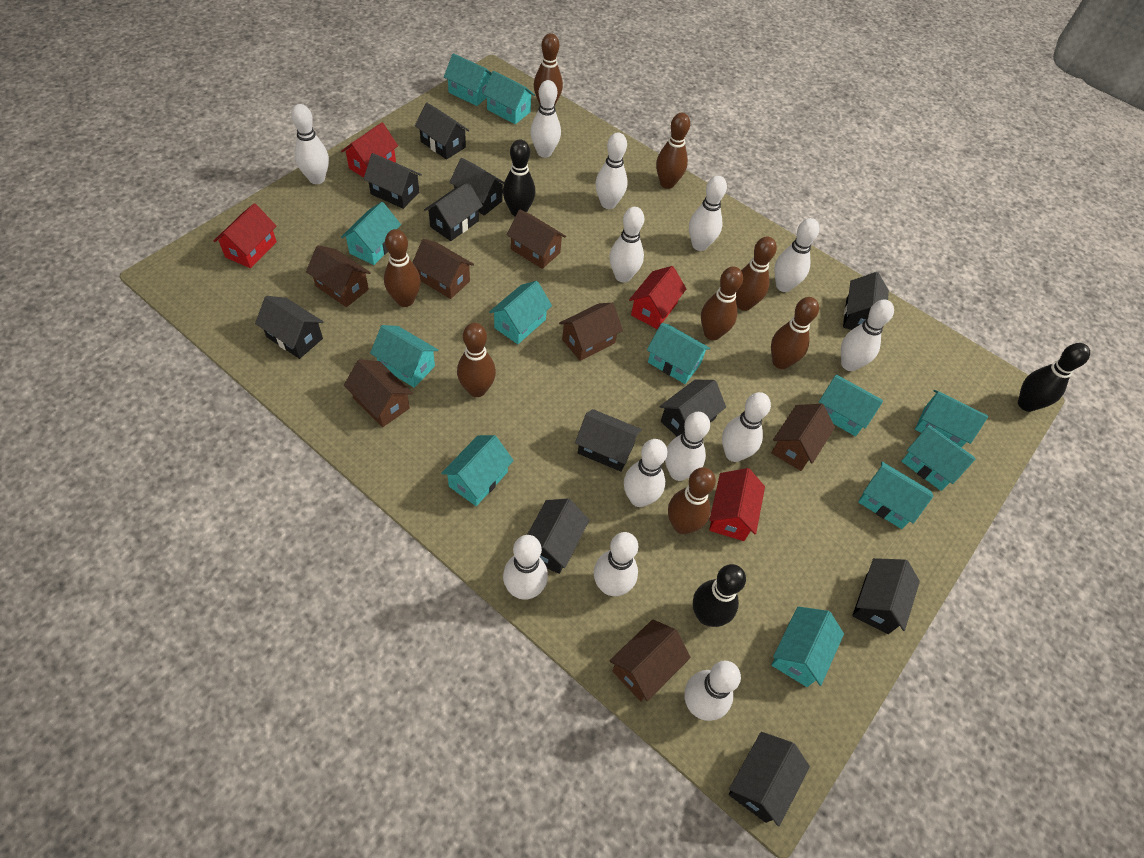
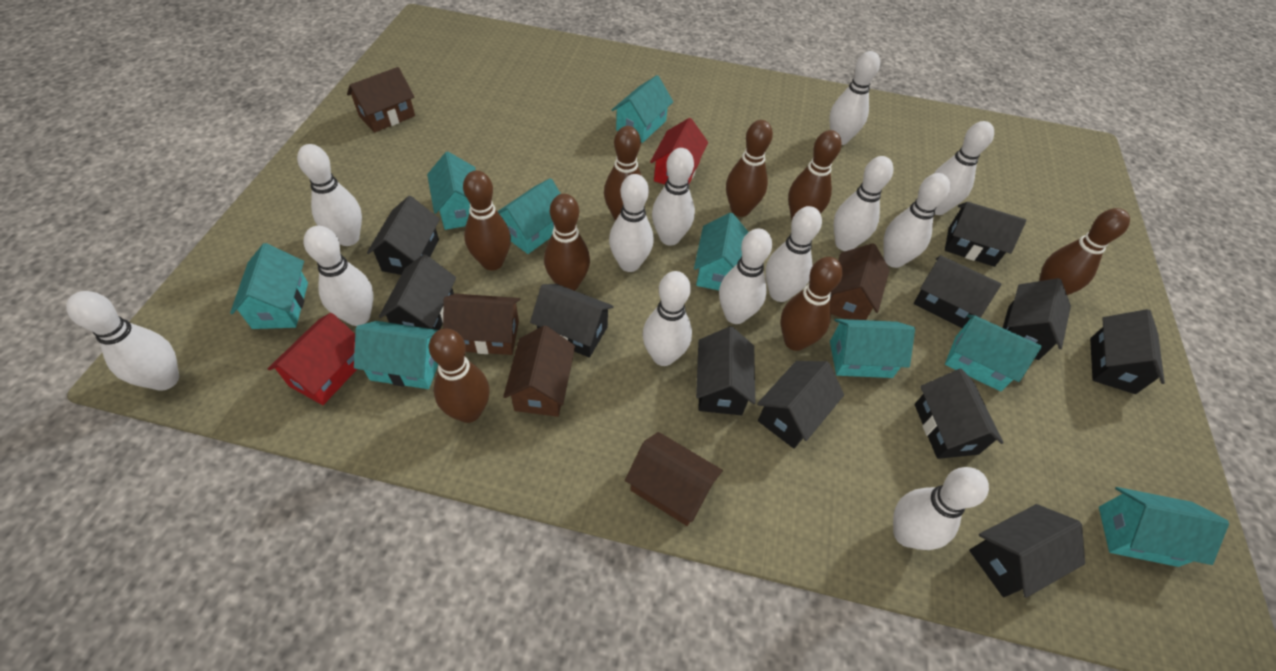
black bowling pin: [503,139,535,216] [693,564,746,627] [1018,343,1090,412] = 3 -> none = 0
brown house: [306,245,371,307] [344,359,413,427] [412,239,474,299] [507,210,566,269] [559,303,623,361] [609,619,691,701] [771,404,835,471] = 7 -> [347,67,415,133] [443,294,520,355] [503,325,575,417] [625,432,723,526] [830,243,890,320] = 5
red house: [214,203,277,268] [341,122,398,177] [629,266,686,329] [709,468,765,541] = 4 -> [268,313,357,405] [650,118,708,184] = 2
turquoise house: [341,202,401,265] [370,325,438,388] [441,435,514,506] [444,53,492,106] [483,71,535,124] [489,281,552,344] [647,323,710,384] [772,606,844,687] [819,375,883,436] [858,462,934,529] [901,425,976,491] [915,390,988,448] = 12 -> [230,243,308,329] [354,321,438,389] [427,152,476,230] [497,178,561,254] [612,75,673,143] [694,213,748,290] [830,319,915,378] [945,315,1042,391] [1099,487,1229,567] = 9

